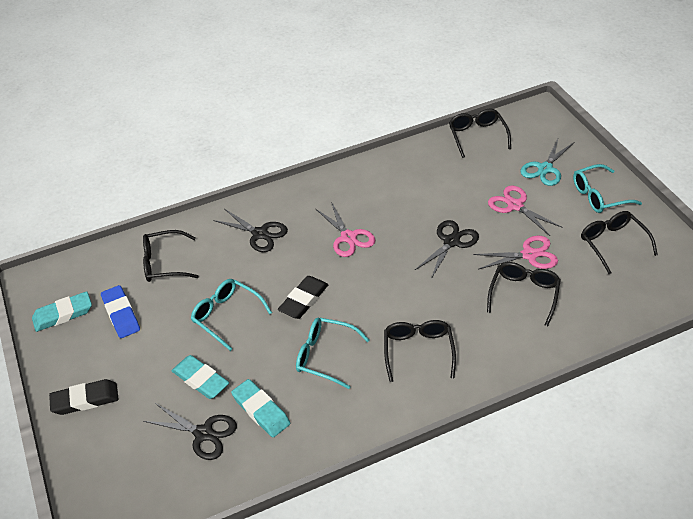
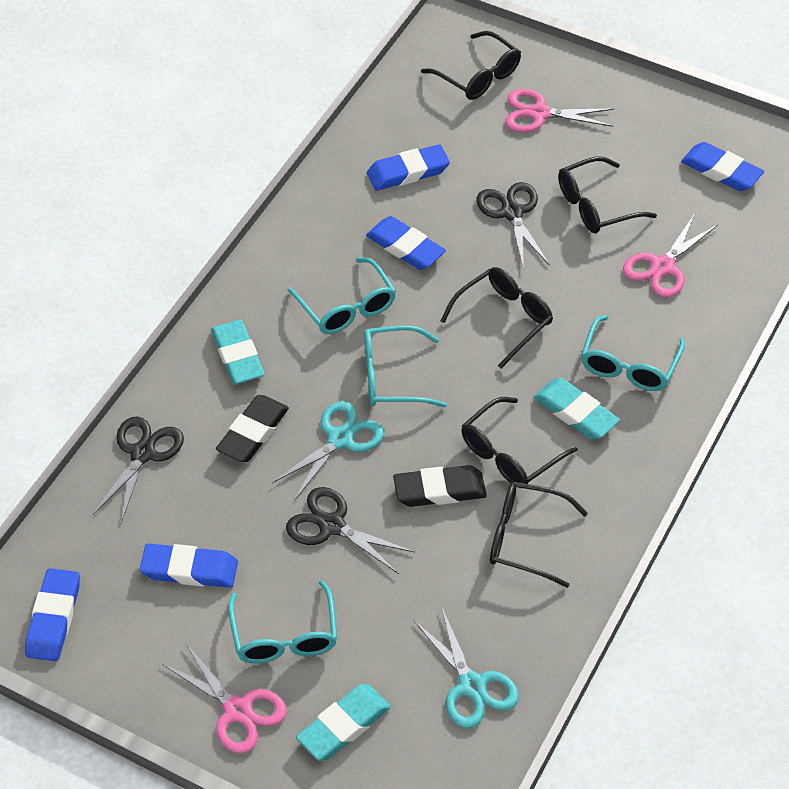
blue eraser: [101,285,140,338] = 1 -> [25,568,80,661] [140,543,238,588] [366,216,446,270] [367,144,450,191] [681,142,764,191] = 5
turquoise glasses: [191,279,272,351] [296,317,369,389] [573,164,642,213] = 3 -> [228,580,337,664] [287,257,396,334] [364,325,447,407] [581,315,685,391] = 4
turquoise scissors: [520,139,574,186] = 1 -> [272,401,384,500] [414,606,519,728] = 2

